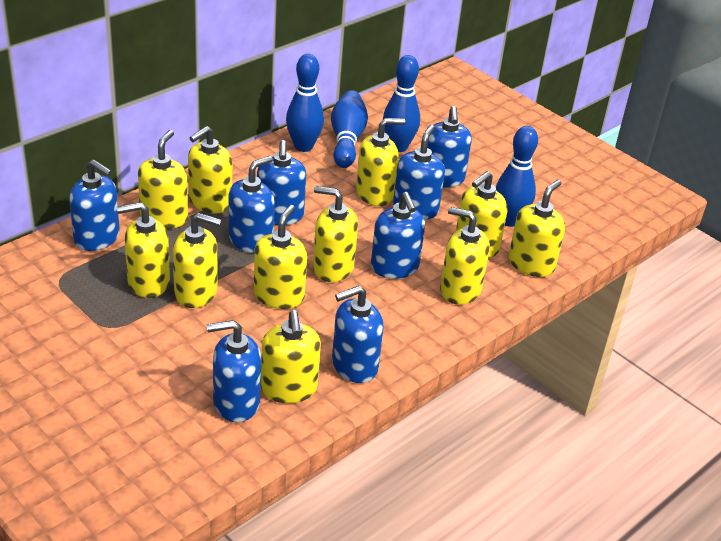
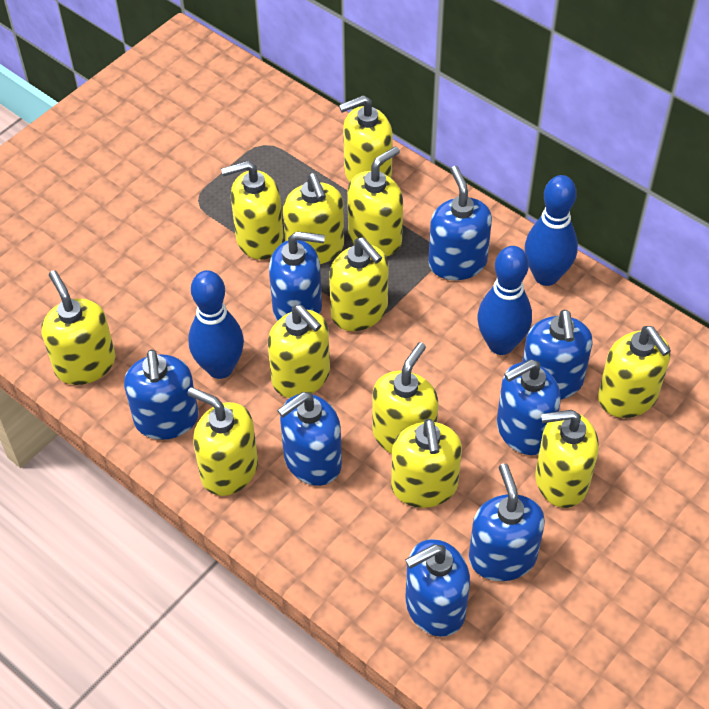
blue bowling pin: [286,54,324,152] [331,90,368,168] [383,55,420,152] [496,126,538,227] = 4 -> [188,270,244,379] [477,246,532,355] [525,175,578,286] = 3
yellow soap dispenser: [117,202,170,298] [138,130,188,229] [173,213,222,308] [188,126,232,214] [254,205,307,309] [261,310,321,403] [313,186,358,282] [356,118,405,206] [440,207,490,305] [456,171,507,258] [509,180,565,277] = 11 -> [41,270,115,385] [187,387,258,496] [221,161,284,260] [268,305,330,398] [283,173,344,264] [329,237,388,331] [339,95,393,182] [347,146,403,257] [372,342,439,454] [391,419,462,508] [535,410,599,508] [598,326,671,418] = 12

